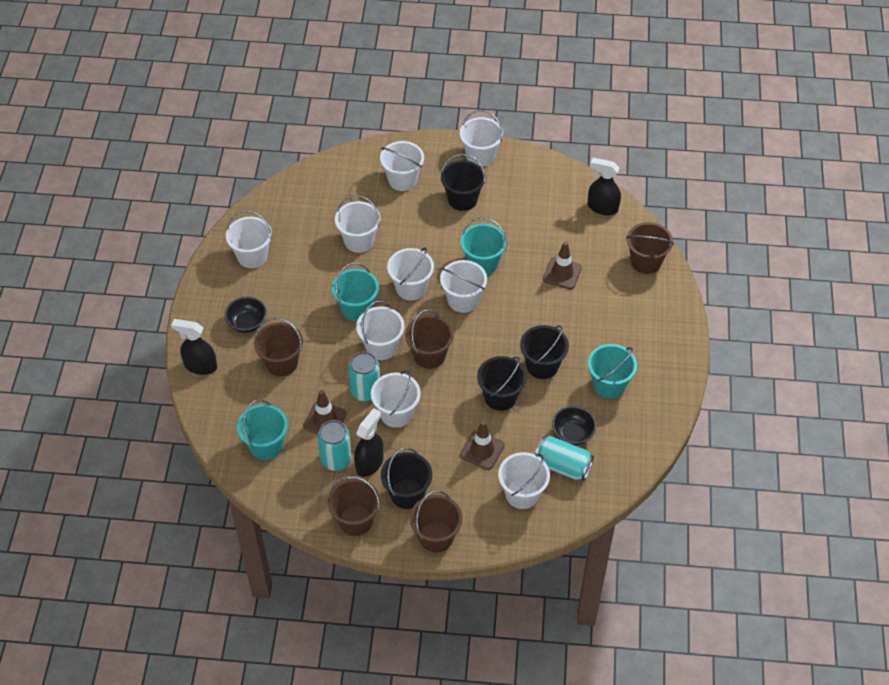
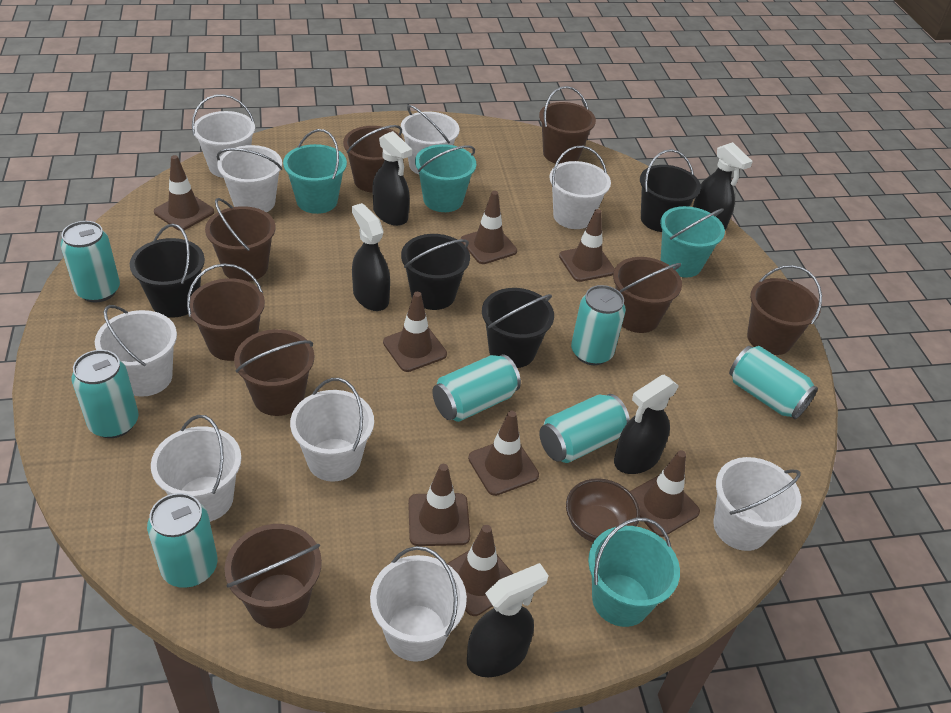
black bowl: [225,297,267,333] [552,406,596,445] = 2 -> none = 0
black spray bottle: [171,319,217,375] [354,408,384,477] [588,158,621,215] = 3 -> [352,203,390,311] [372,131,412,226] [467,563,549,677] [614,375,679,474] [693,142,753,230] = 5
brown bowl: none = 0 -> [566,478,640,542] = 1
brown bucket: [254,317,303,377] [328,476,380,536] [405,309,453,369] [410,490,463,552] [626,222,674,274] = 5 -> [187,263,265,361] [205,198,276,282] [224,524,322,628] [234,329,314,416] [343,125,404,193] [539,86,596,164] [613,257,682,333] [747,265,822,355] = 8
brown traffic cone: [303,390,347,434] [460,421,505,470] [543,241,582,289] = 3 -> [154,155,214,231] [383,292,447,372] [408,464,470,546] [447,525,513,616] [461,191,517,264] [468,411,539,496] [559,209,615,282] [630,450,700,537] = 8
turquoise can: [317,420,352,471] [348,351,380,402] [535,436,594,480] = 3 -> [60,221,120,302] [72,350,139,438] [147,493,218,588] [432,354,521,422] [539,394,630,463] [571,285,626,365] [729,346,818,419] = 7

